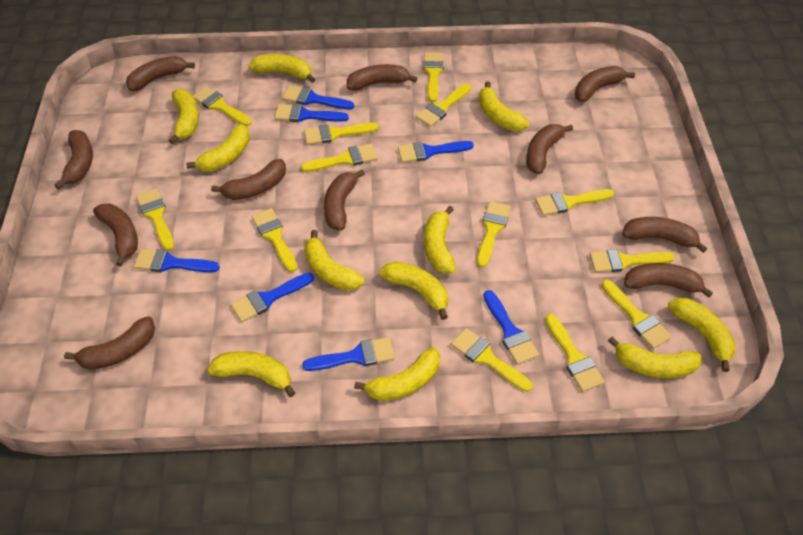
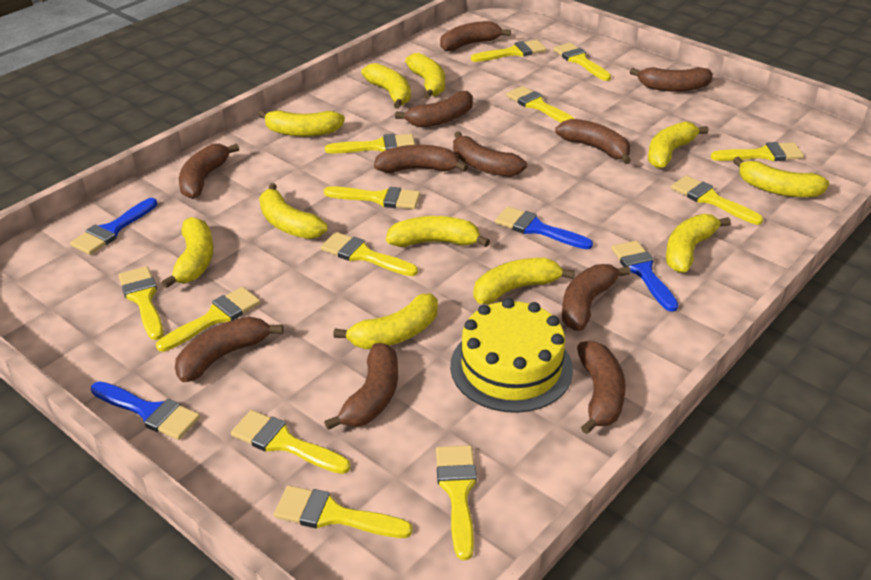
blue brush: [134,249,220,272] [231,273,314,322] [274,104,349,122] [283,85,354,109] [302,337,395,371] [398,141,474,163] [483,290,539,365] = 7 -> [70,198,157,255] [91,381,200,440] [495,206,593,249] [611,241,678,312] = 4
yellow cake: none = 0 -> [450,298,573,413] = 1

